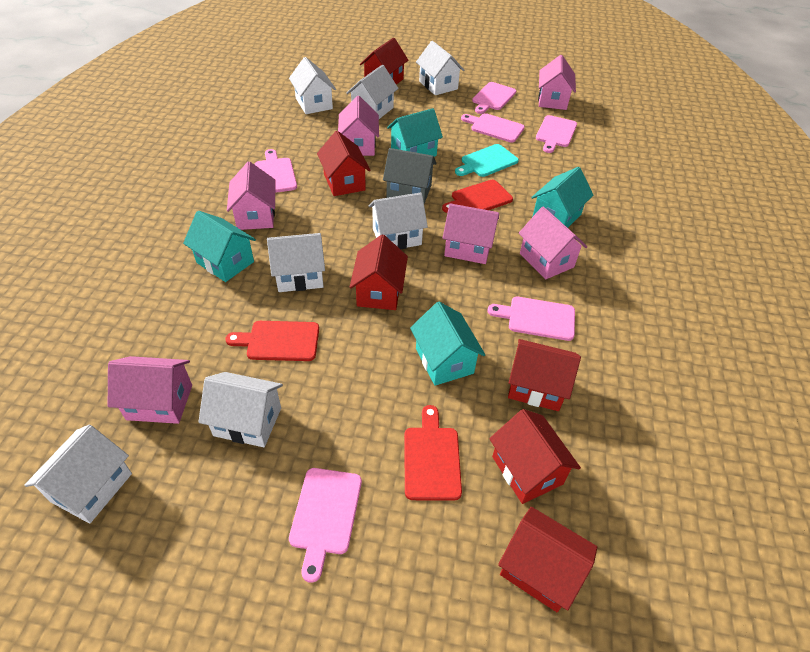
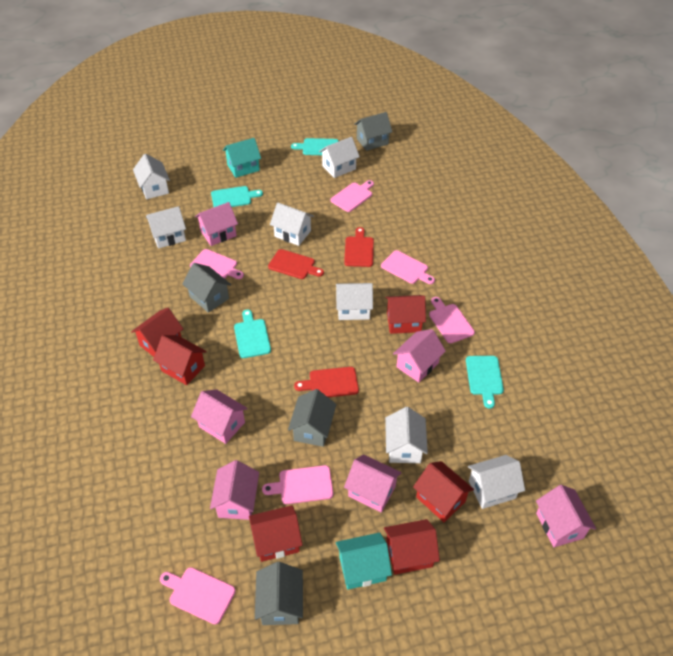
grey house: [383,148,437,204] = 1 -> [182,263,231,313] [255,562,303,625] [288,389,336,447] [354,112,392,151] = 4
turquoise cutting board: [455,144,519,177] = 1 -> [211,186,263,207] [234,310,271,358] [291,138,339,155] [466,356,504,409] = 4
turquoise house: [183,211,256,282] [387,108,443,157] [410,302,485,386] [531,167,593,228] = 4 -> [223,138,261,178] [336,532,392,590] = 2

